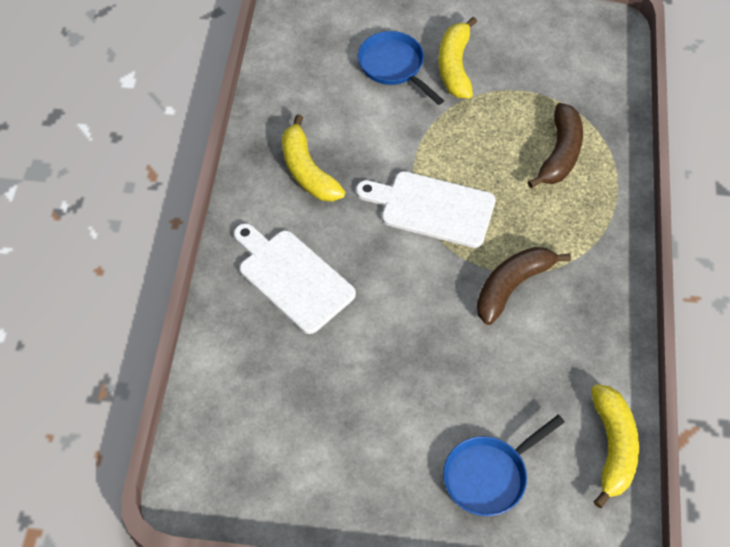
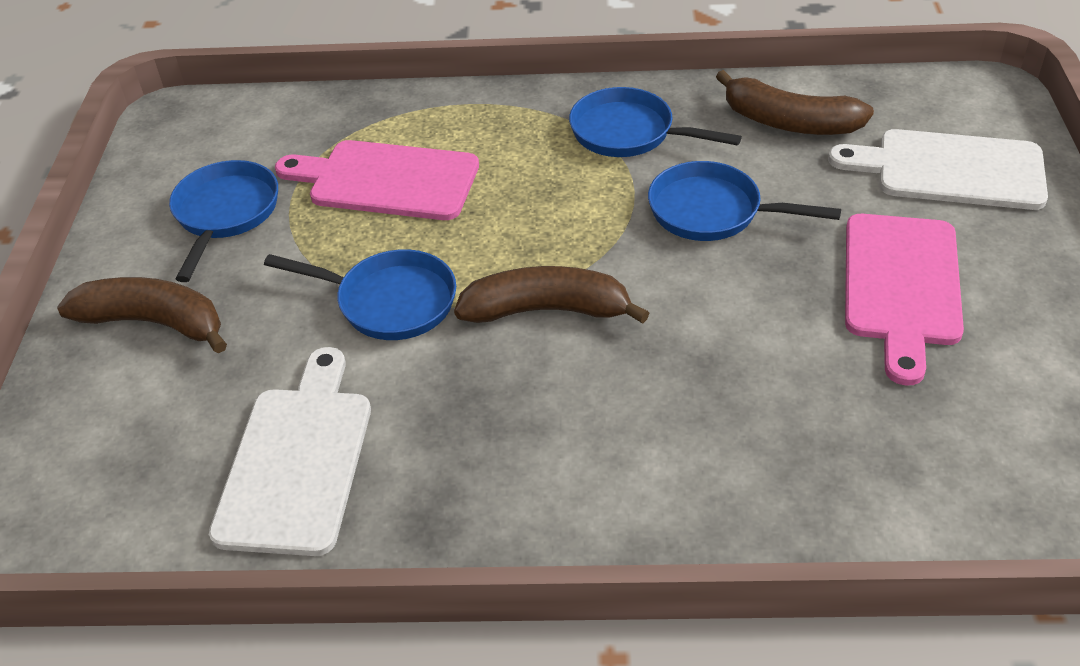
blue pan: [358,31,444,105] [443,415,565,516] = 2 -> [169,160,278,282] [264,249,456,340] [569,87,742,157] [648,161,841,241] = 4
brown banana: [477,247,571,325] [528,103,583,188] = 2 -> [57,277,227,354] [454,266,649,324] [716,70,874,135] = 3
pink cutting board: none = 0 -> [275,140,479,220] [845,214,964,386] = 2
yellow banana: [282,114,345,202] [438,17,477,99] [591,384,639,508] = 3 -> none = 0

